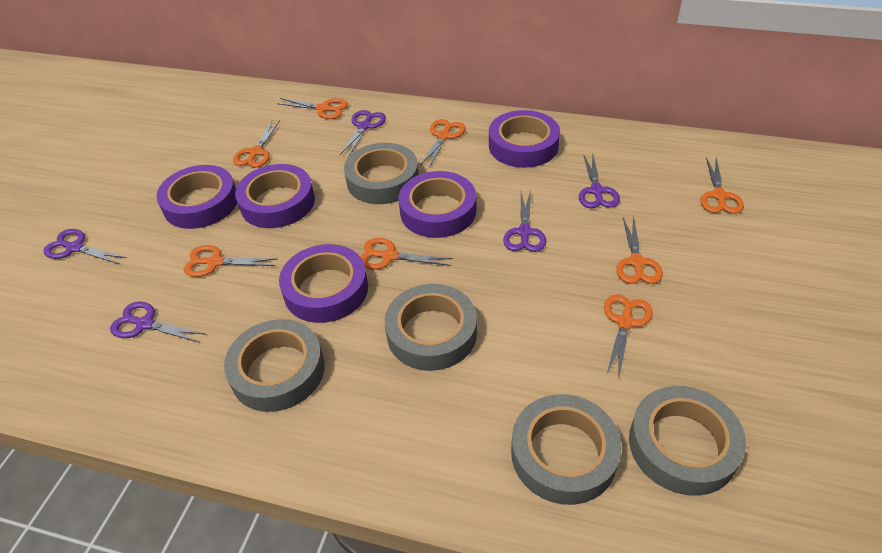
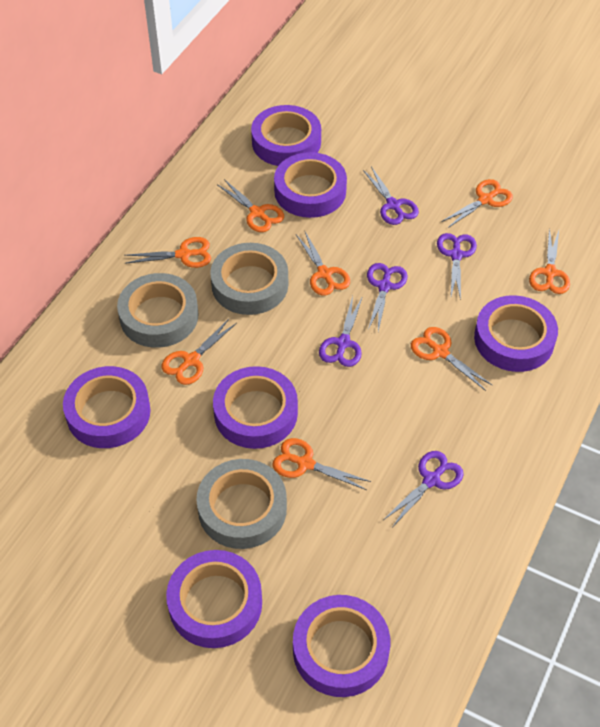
grey tape: [224,319,325,412] [344,143,419,204] [385,284,477,371] [511,394,622,505] [629,386,746,496] = 5 -> [117,273,199,348] [196,459,287,549] [210,243,288,315] = 3
purple tape: [156,165,237,229] [235,164,315,228] [279,244,368,323] [399,171,476,238] [489,110,560,168] = 5 -> [63,366,151,448] [166,550,262,648] [213,366,298,449] [251,105,321,166] [274,152,347,218] [293,595,390,697] [474,295,558,372] = 7

